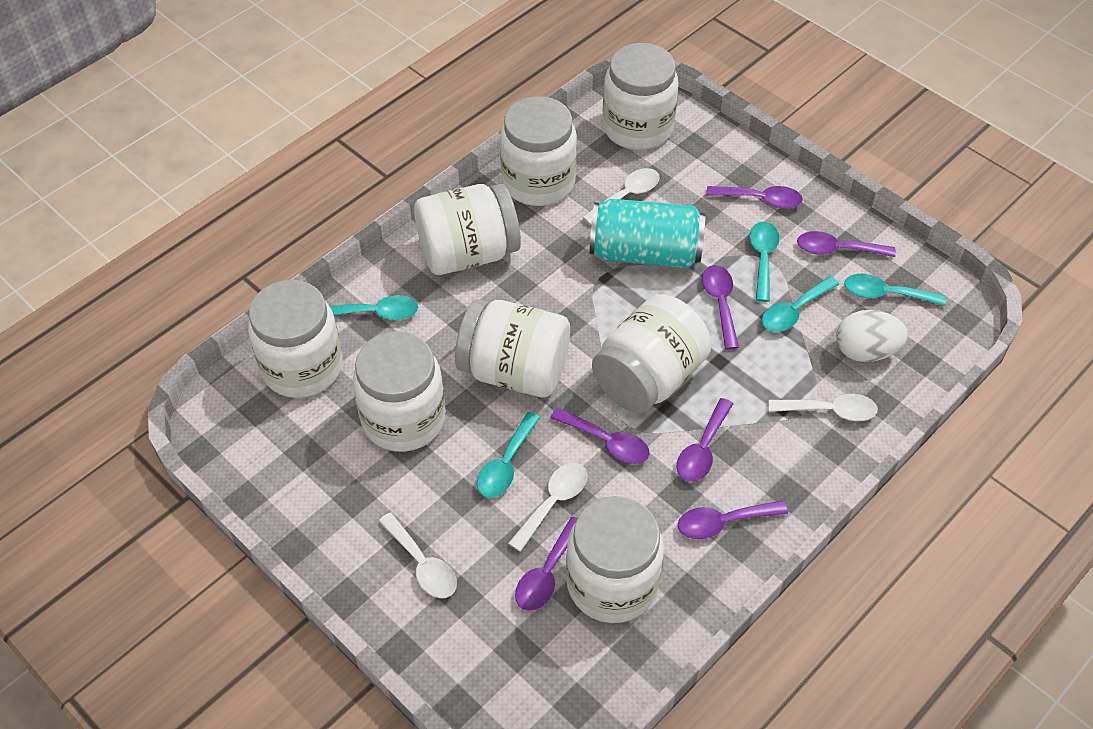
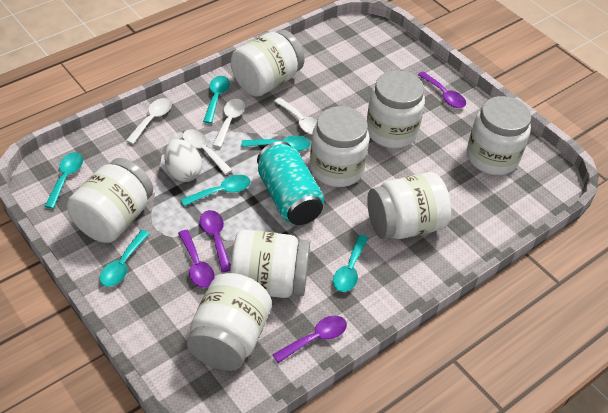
purple spoon: [515,516,577,611] [550,408,650,464] [677,398,733,482] [678,500,788,539] [702,265,739,349] [706,186,803,209] [797,231,896,257] = 7 -> [178,230,215,288] [200,210,231,272] [272,315,347,363] [418,71,466,108] = 4
turquoise spoon: [330,295,418,320] [477,412,541,498] [749,222,780,302] [762,276,839,332] [844,274,946,306] = 5 -> [44,152,83,209] [100,230,150,287] [180,175,251,206] [203,76,230,124] [242,136,311,151] [333,235,368,292] = 6

